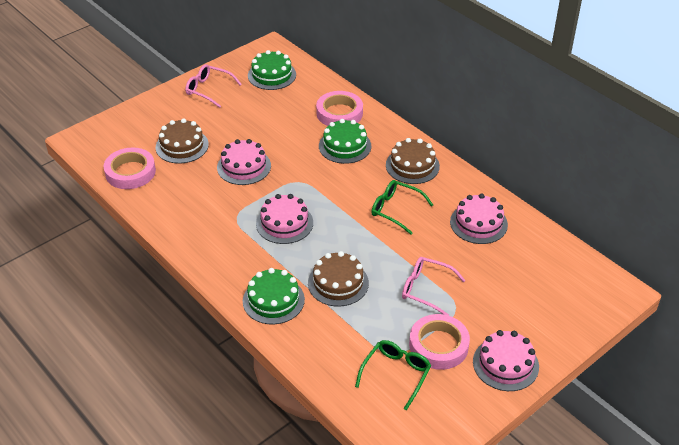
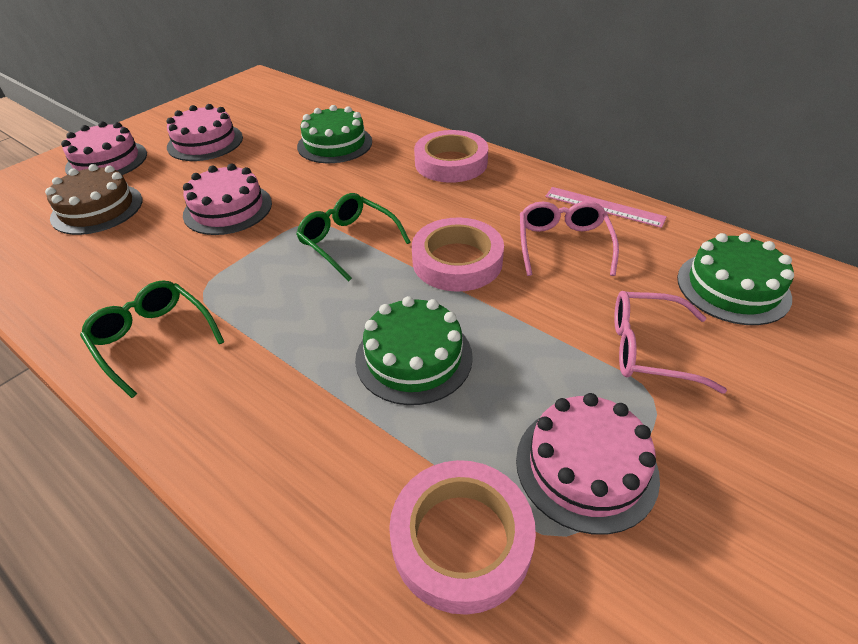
brown cake: [156,118,209,164] [308,251,369,306] [386,138,440,184] = 3 -> [45,164,142,235] = 1
pink ruler: none = 0 -> [545,187,667,228] = 1

